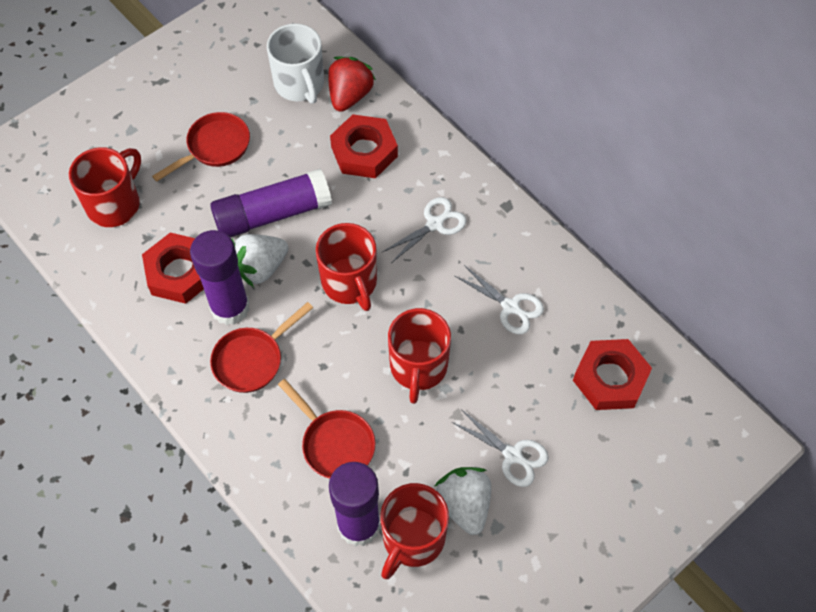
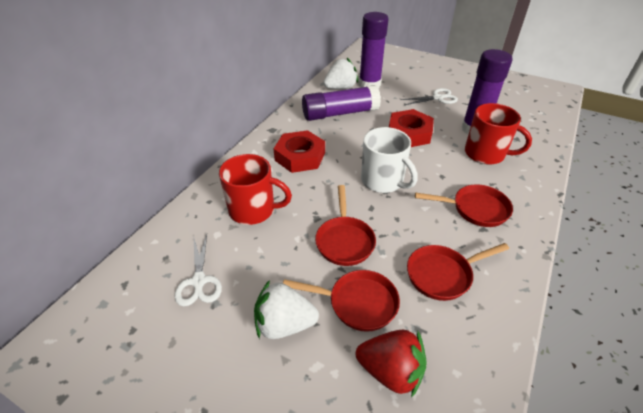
red mug: [69,147,141,227] [316,223,377,311] [380,483,449,579] [388,308,451,404] = 4 -> [219,154,292,225] [465,103,532,165] = 2
red nut: [142,232,204,304] [330,114,398,178] [573,339,652,410] = 3 -> [274,130,325,173] [389,109,434,147] = 2
red pan: [152,112,250,182] [210,302,313,393] [278,379,375,478] = 3 -> [283,270,400,332] [315,185,376,266] [407,243,509,301] [415,185,513,227] = 4
white scissors: [382,197,466,263] [452,409,549,487] [455,265,544,334] = 3 -> [175,234,222,306] [400,88,458,105] = 2

